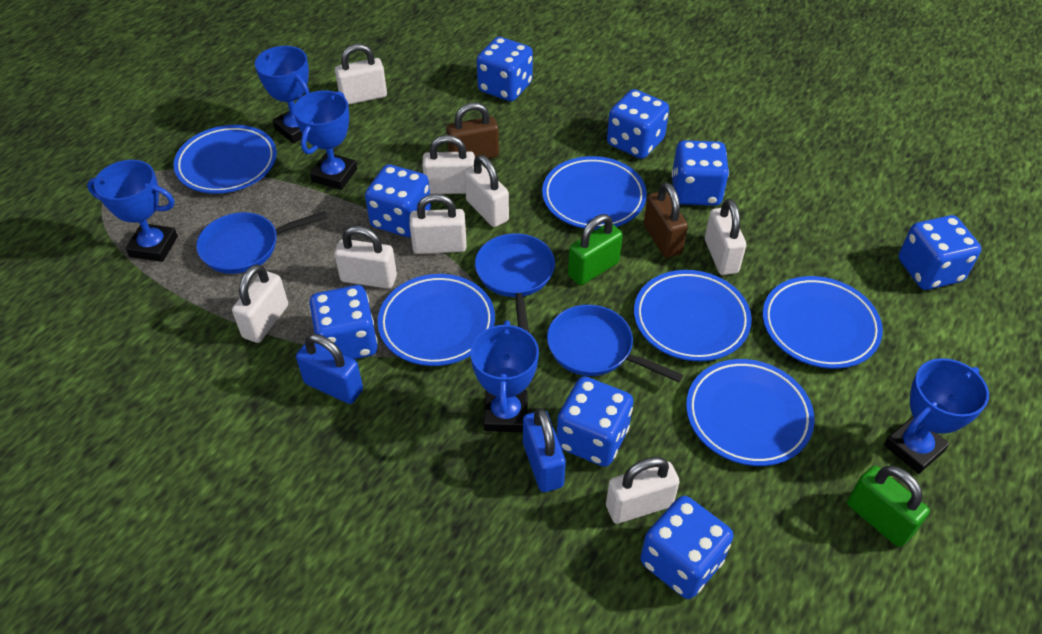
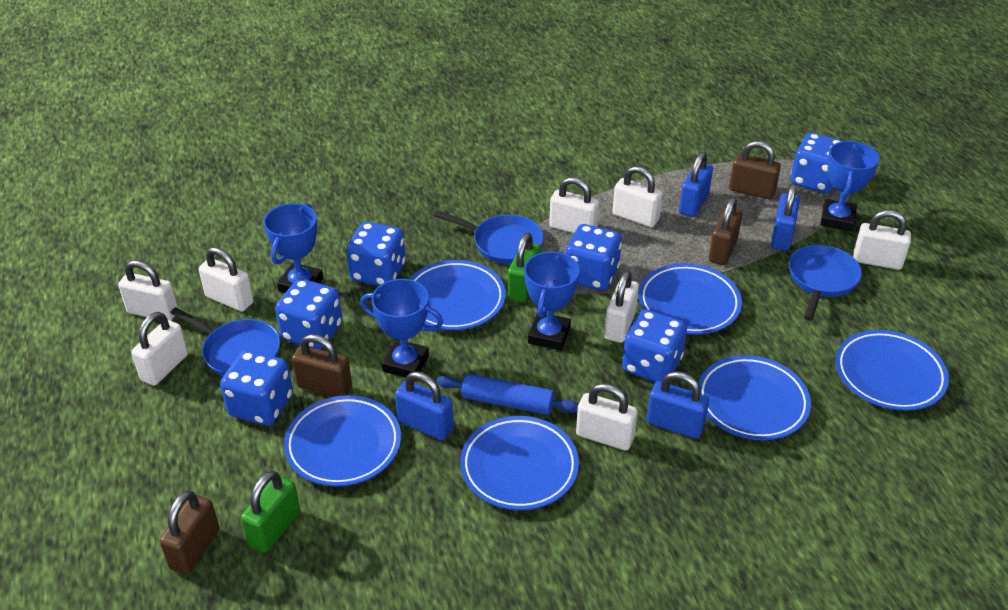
blue dice: [309,285,378,360] [365,164,431,237] [477,37,533,101] [557,376,633,467] [607,89,669,159] [640,496,734,599] [672,140,729,206] [898,215,982,290] = 8 -> [220,350,293,426] [275,278,342,349] [346,222,406,286] [565,224,622,291] [622,309,687,382] [791,133,842,193] = 6
blue padlock: [296,334,363,404] [523,408,566,492] = 2 -> [395,371,454,440] [647,371,709,439] [679,152,713,217] [771,183,800,251] = 4
blue rolling pin: none = 0 -> [436,374,578,415] = 1
blue trophy: [87,160,178,262] [255,46,310,143] [293,90,357,190] [470,320,539,432] [884,358,989,474] = 5 -> [263,203,323,293] [360,279,443,378] [524,251,580,350] [820,141,880,231] = 4
brown padlock: [447,103,499,159] [644,182,688,258] = 2 -> [160,490,219,575] [292,334,352,397] [709,197,742,265] [729,141,781,199] = 4

